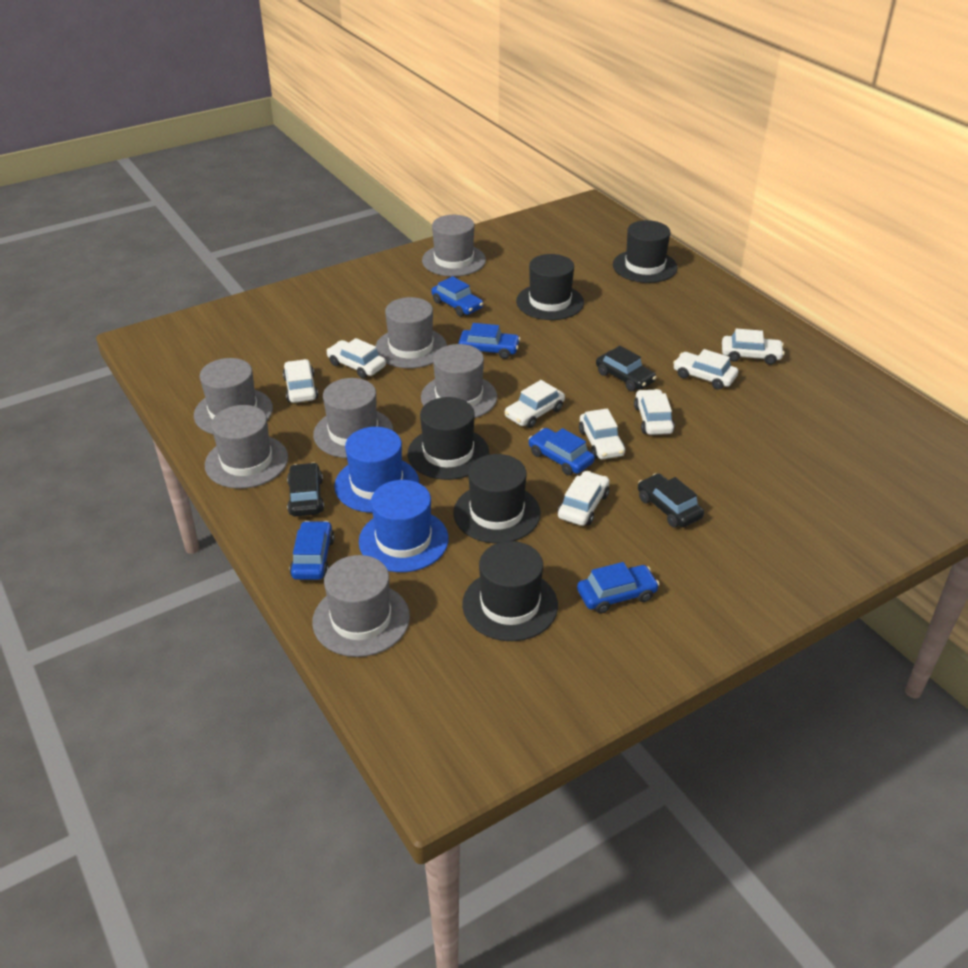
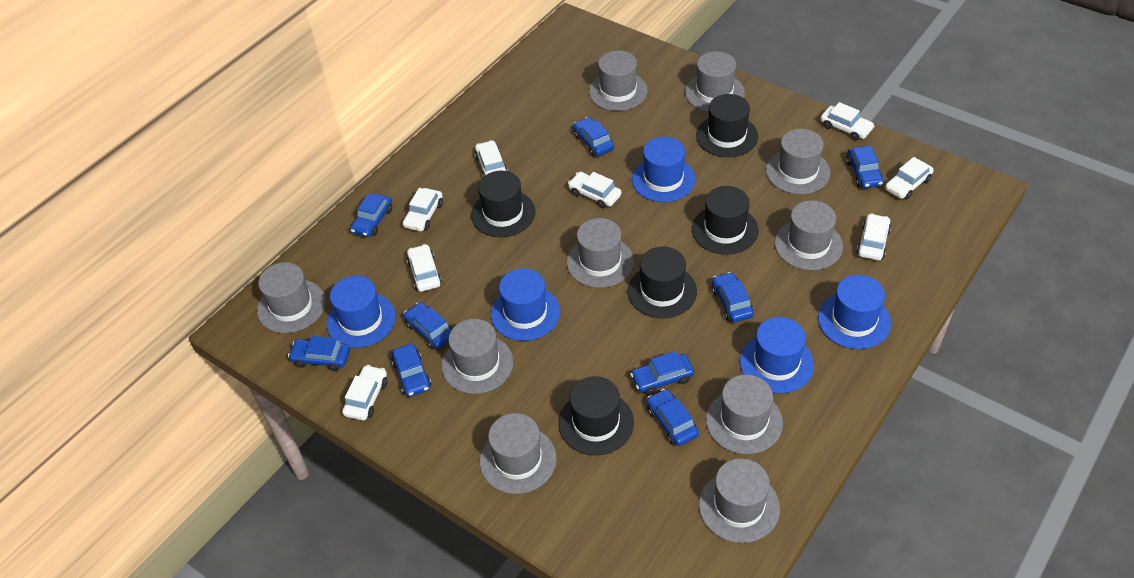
black car: [287,462,324,516] [596,346,657,391] [638,473,704,528] = 3 -> none = 0
blue car: [290,521,334,580] [431,276,483,317] [458,323,520,359] [528,428,595,475] [577,562,659,614] = 5 -> [288,336,350,371] [350,193,392,237] [391,343,431,397] [403,302,452,349] [573,117,614,156] [630,351,694,395] [647,389,699,446] [712,272,754,322] [846,146,884,188] = 9
blue hat: [334,427,419,513] [359,480,449,572] = 2 -> [326,276,396,348] [491,268,560,341] [632,137,696,202] [740,317,814,394] [818,275,891,349] = 5
grey hat: [194,358,273,434] [205,405,288,489] [312,555,410,657] [313,378,393,458] [375,297,447,368] [421,344,497,418] [422,215,486,276] = 7 -> [257,262,325,333] [441,319,513,394] [480,413,557,494] [567,218,634,288] [589,50,648,111] [685,51,745,112] [699,458,780,543] [706,375,783,454] [766,129,831,194] [775,200,843,270] = 10

